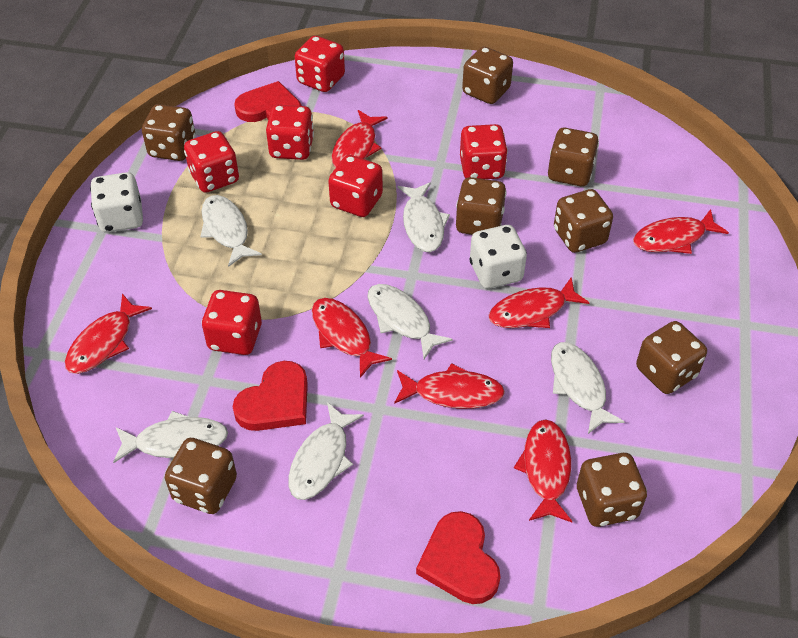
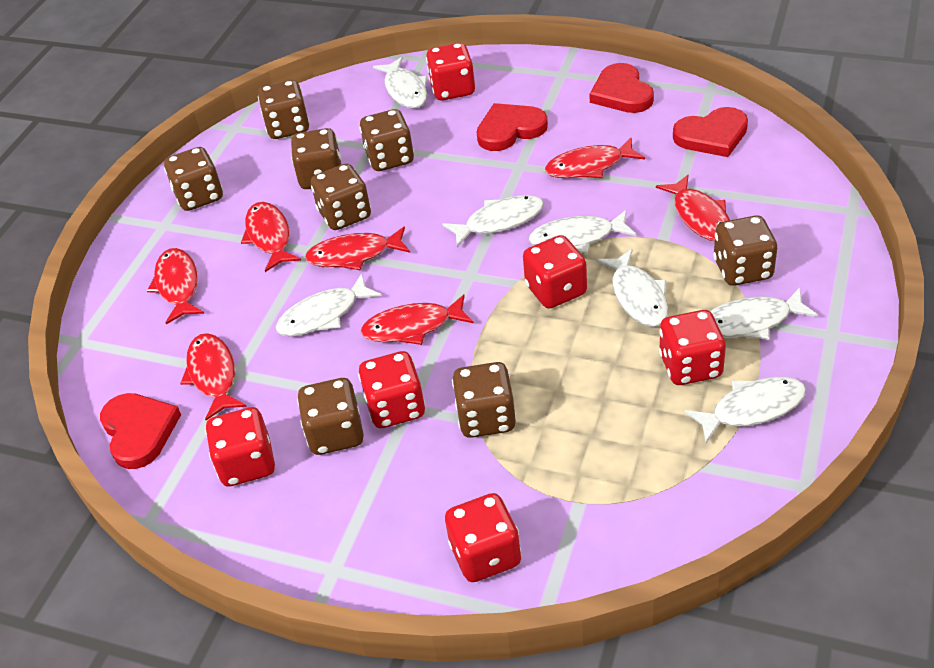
red heart: [233,361,308,431] [234,81,302,122] [416,511,500,604] = 3 -> [100,393,181,469] [476,103,548,151] [590,63,654,113] [673,107,748,157] = 4
white dice: [90,172,143,233] [470,225,527,289] = 2 -> none = 0
white fish: [113,411,228,463] [200,195,262,267] [288,402,364,500] [367,284,453,359] [398,182,450,252] [551,342,625,434] = 6 -> [276,273,382,336] [373,57,428,109] [442,195,544,247] [528,210,636,253] [596,249,668,327] [684,377,806,443] [710,288,818,340] = 7

